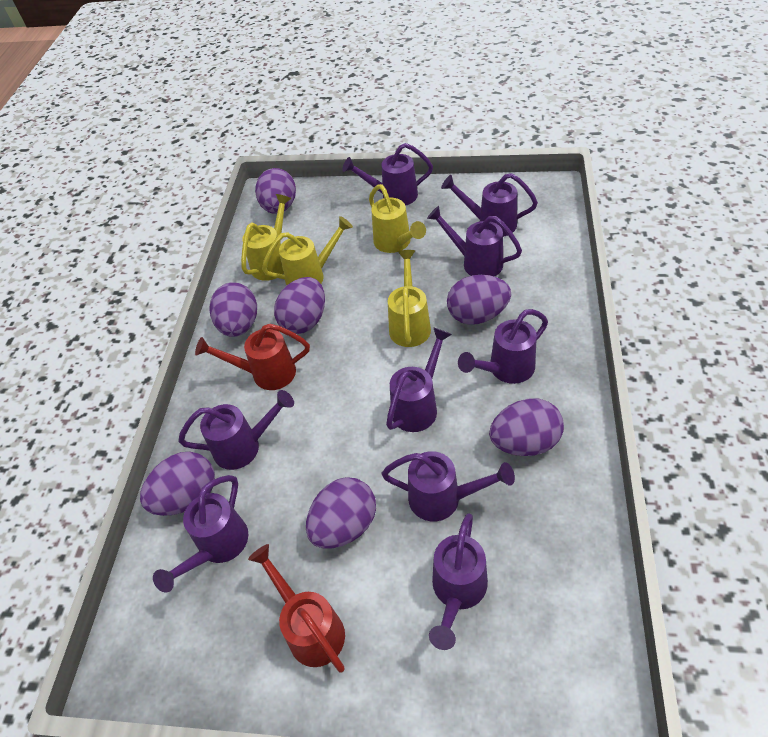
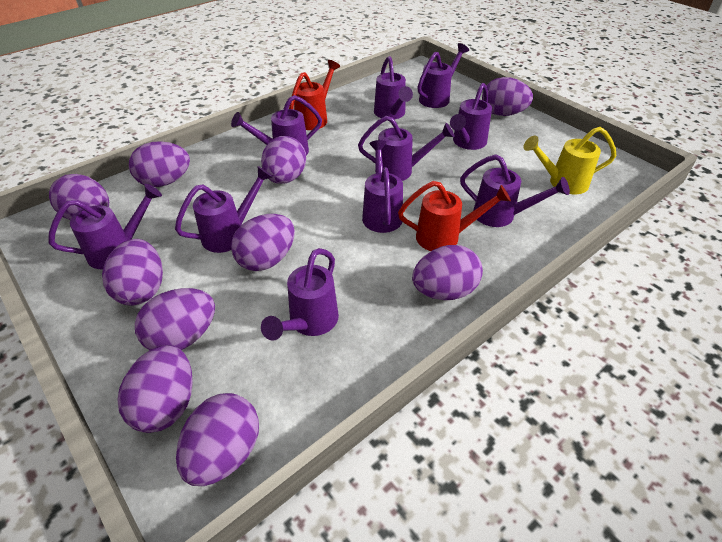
purple egg: [140,452,215,516] [210,282,257,337] [255,168,296,214] [274,277,325,334] [306,477,376,549] [447,275,511,325] [489,398,564,456] = 7 -> [49,174,109,220] [102,239,163,305] [117,345,192,433] [129,141,190,187] [135,288,215,350] [176,393,259,486] [231,214,295,271] [261,136,306,184] [412,245,483,300] [482,77,533,116] = 10
purple watering can: [153,475,248,592] [179,390,294,470] [342,143,433,206] [381,451,515,522] [386,327,452,432] [427,206,522,277] [429,513,488,650] [441,173,538,237] [458,309,548,384] = 9 -> [48,184,162,269] [175,166,273,253] [231,95,322,155] [261,248,339,341] [358,116,455,181] [362,140,403,233] [374,56,413,119] [418,43,469,108] [450,83,492,150] [460,155,570,227] = 10
yellow watering can: [241,194,292,281] [262,216,353,286] [369,184,426,253] [388,250,431,347] = 4 -> [523,127,616,194] = 1

